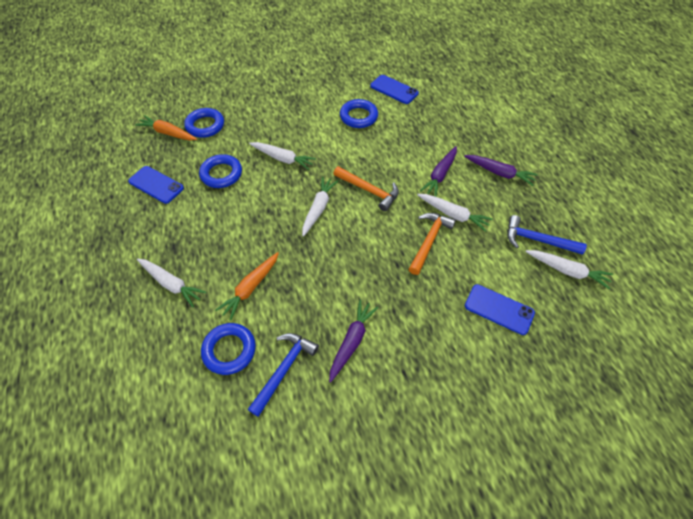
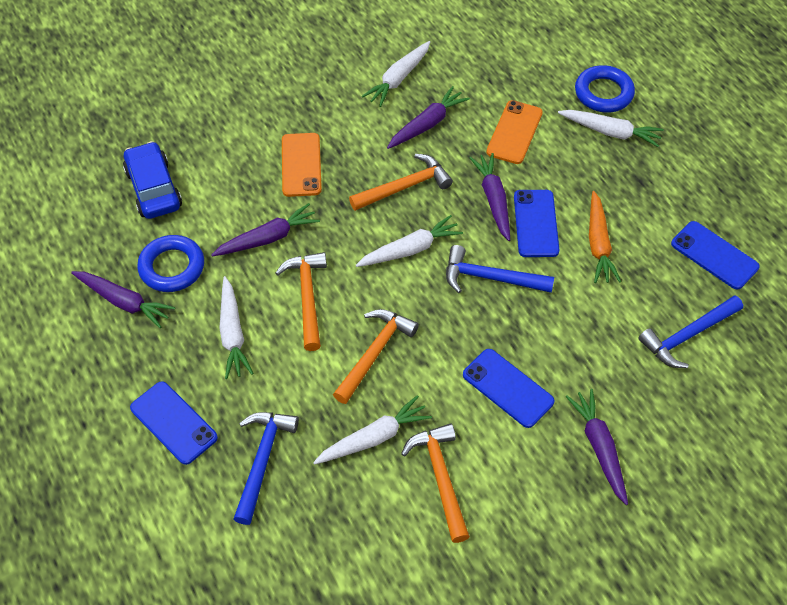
blue car: none = 0 -> [123,141,182,219] = 1
blue hammer: [248,333,319,417] [507,215,587,255] = 2 -> [233,412,299,525] [446,245,554,293] [638,295,743,368] = 3
blue phone: [128,166,184,204] [370,75,419,104] [465,284,535,335] = 3 -> [130,381,218,465] [463,349,554,428] [514,190,559,257] [671,221,759,290] = 4
blue ring: [184,108,224,138] [199,154,242,188] [201,323,256,375] [340,99,378,128] = 4 -> [137,235,204,292] [575,65,635,113] = 2
orange carrot: [135,115,197,140] [215,252,279,320] = 2 -> [589,191,621,283] = 1
orange hammer: [333,166,399,211] [409,213,456,275] = 2 -> [275,252,327,351] [333,309,419,404] [349,154,453,211] [401,423,470,543] = 4
orange phone: none = 0 -> [282,133,322,197] [486,100,543,164] = 2
purple carrot: [329,299,379,383] [420,146,457,197] [464,155,538,186] = 3 -> [71,271,175,328] [211,203,320,256] [387,86,470,149] [469,153,510,241] [566,389,628,505] = 5

